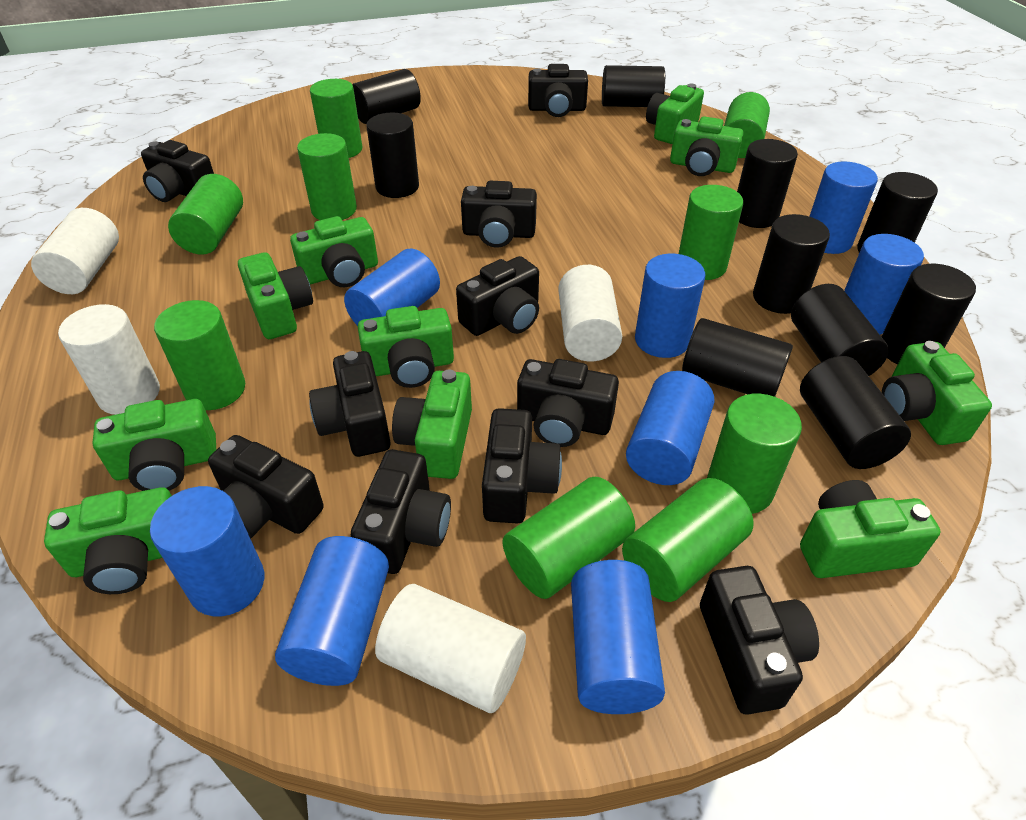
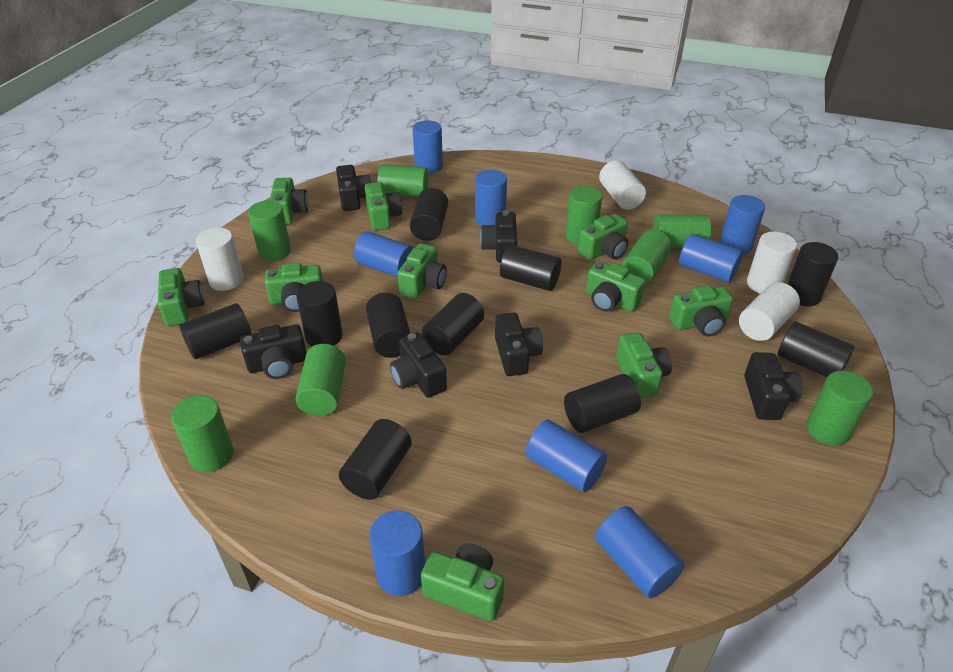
black camera: [141,140,214,202] [208,435,324,539] [309,351,391,457] [351,449,451,574] [456,256,539,336] [461,181,537,248] [482,408,562,524] [517,359,619,447] [528,64,588,117] [700,566,819,715] = 10 -> [240,324,307,379] [336,165,372,211] [390,332,447,398] [480,210,517,263] [495,313,543,376] [744,352,803,420] = 6
green cylinder: [154,300,245,410] [168,174,243,255] [297,133,357,220] [310,79,362,158] [503,477,635,599] [622,478,754,602] [679,185,743,280] [707,394,802,514] [724,92,770,158] = 9 -> [171,395,234,472] [248,201,291,261] [296,344,346,416] [377,164,429,197] [565,186,602,245] [621,230,672,284] [653,214,711,247] [806,371,873,446] = 8

